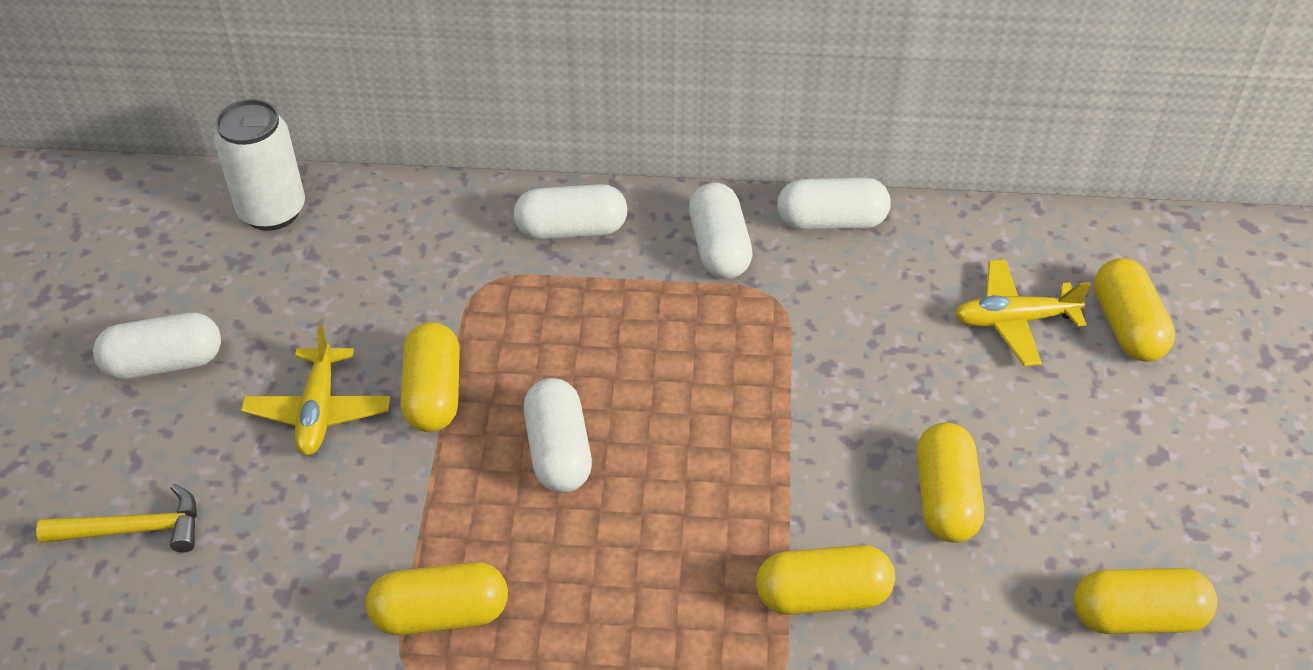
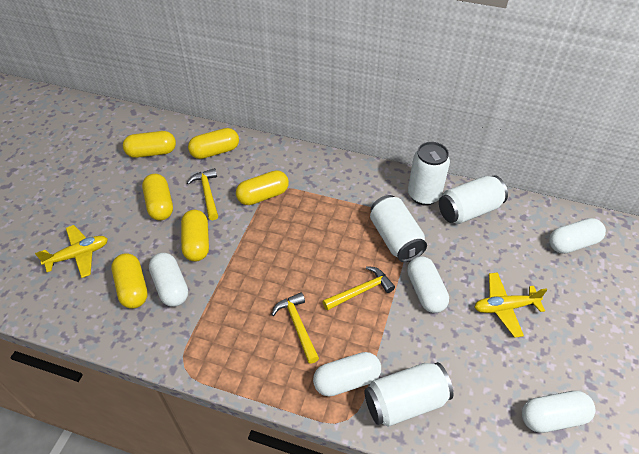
white can: [214,99,305,231] = 1 -> [364,362,453,427] [370,195,427,262] [408,142,450,205] [439,175,508,224] = 4
yellow hammer: [36,484,197,553] = 1 -> [187,168,218,220] [271,292,319,364] [323,266,395,311] = 3

